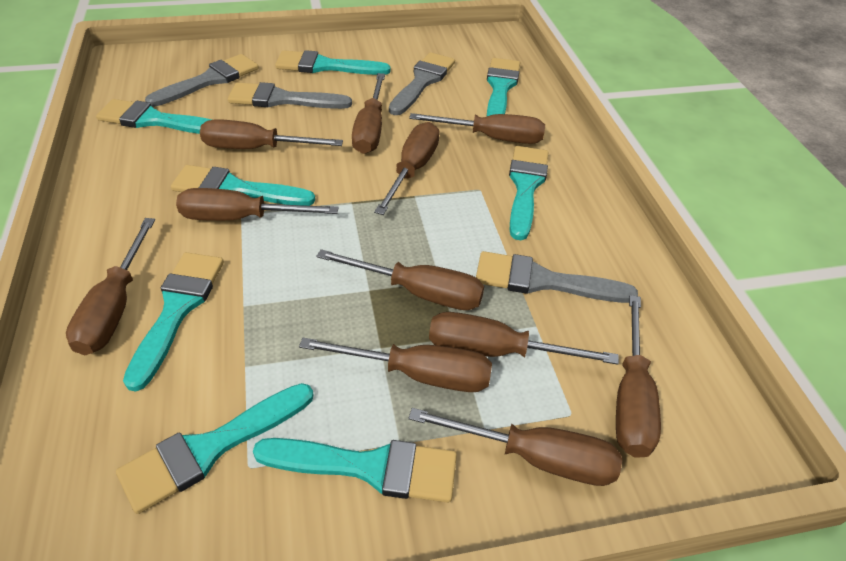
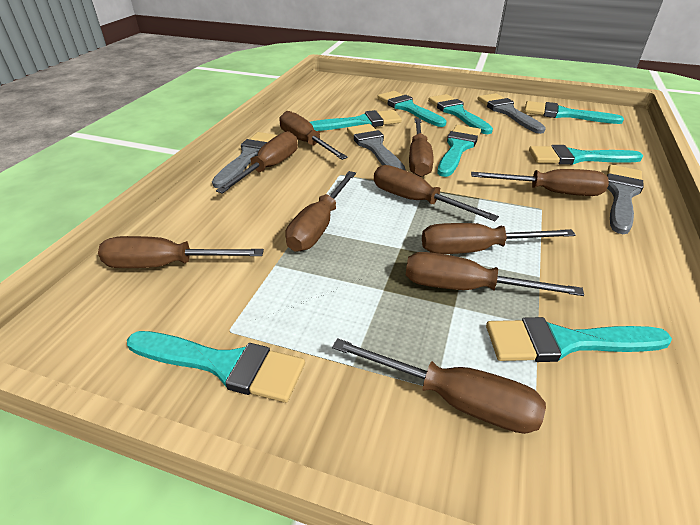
brown screwdriver: [66,218,155,355] [176,188,338,221] [200,119,343,149] [299,338,492,392] [316,249,484,310] [352,73,385,154] [374,122,440,215] [408,408,622,486] [409,113,545,144] [429,312,619,365] [616,295,661,458] = 11 -> [98,236,264,268] [216,131,298,194] [279,111,348,160] [285,171,356,252] [332,338,546,434] [374,165,499,221] [406,252,584,296] [409,118,434,177] [422,223,576,254] [471,169,609,196] = 10

